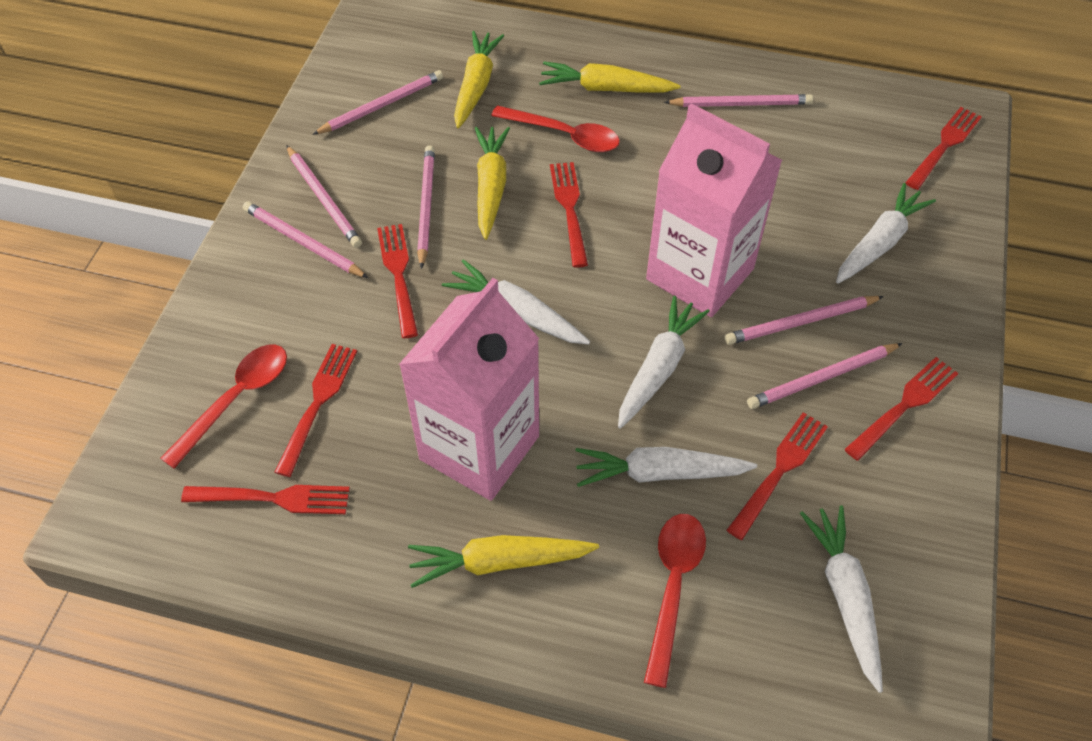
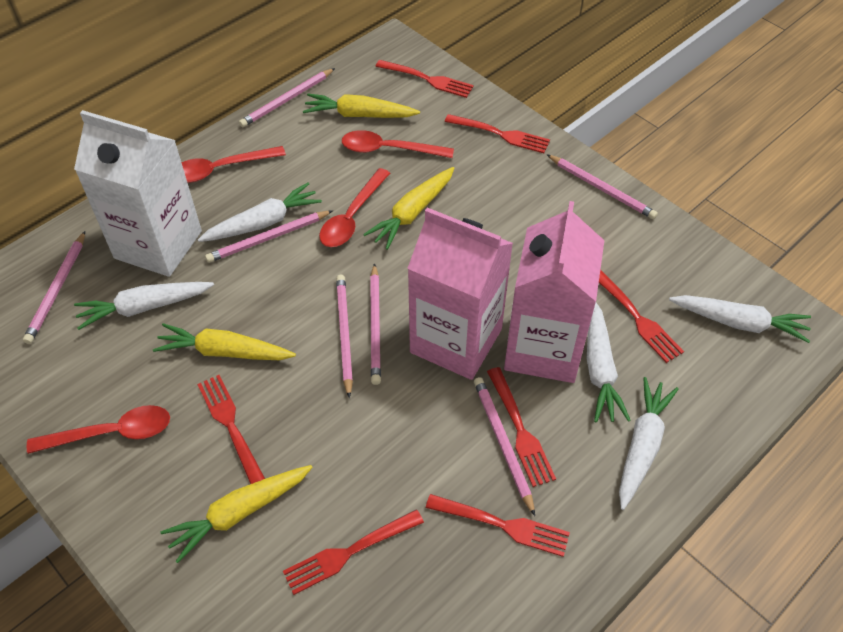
red spoon: [160,345,287,469] [491,105,620,152] [644,514,706,688] = 3 -> [27,405,170,454] [182,146,286,183] [319,168,390,247] [342,130,454,158] = 4
white carton: none = 0 -> [74,110,202,277] = 1

